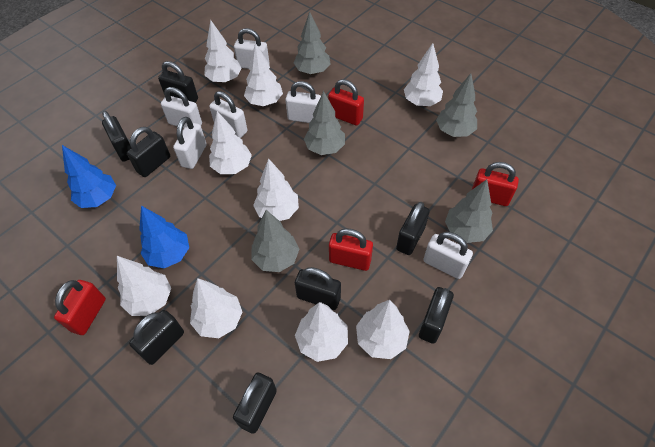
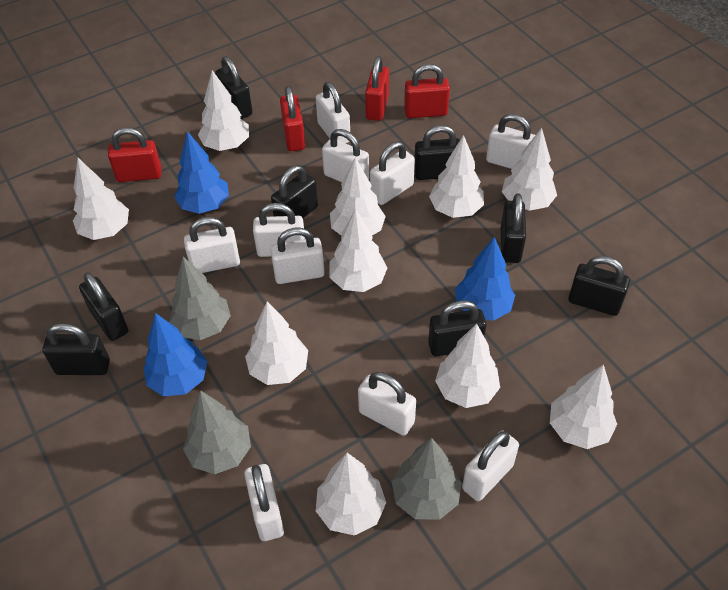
blue tree: [62,145,116,208] [139,206,189,268] = 2 -> [144,313,207,396] [174,131,229,214] [455,237,515,321] = 3
grey tree: [251,210,299,272] [294,11,331,74] [304,91,345,155] [436,73,477,137] [445,179,493,243] = 5 -> [169,257,231,340] [183,390,251,474] [391,438,462,520] = 3
white padlock: [161,87,202,128] [173,117,207,169] [209,91,248,138] [234,28,270,69] [285,81,321,123] [423,232,473,279] = 6 -> [184,217,240,273] [244,464,284,541] [253,203,305,257] [270,228,325,284] [316,82,350,144] [322,129,369,182] [358,372,416,436] [370,142,415,205] [462,431,519,501] [486,114,535,169] = 10
white tree: [117,256,171,316] [190,278,242,338] [204,20,242,83] [209,111,252,174] [244,43,283,106] [253,158,299,221] [295,302,348,362] [356,300,410,359] [404,43,443,106] = 9 -> [73,158,129,240] [198,70,249,151] [245,302,308,385] [316,453,386,536] [330,157,386,235] [330,209,387,292] [429,135,484,218] [435,324,500,408] [502,128,557,211] [550,364,617,449] = 10

